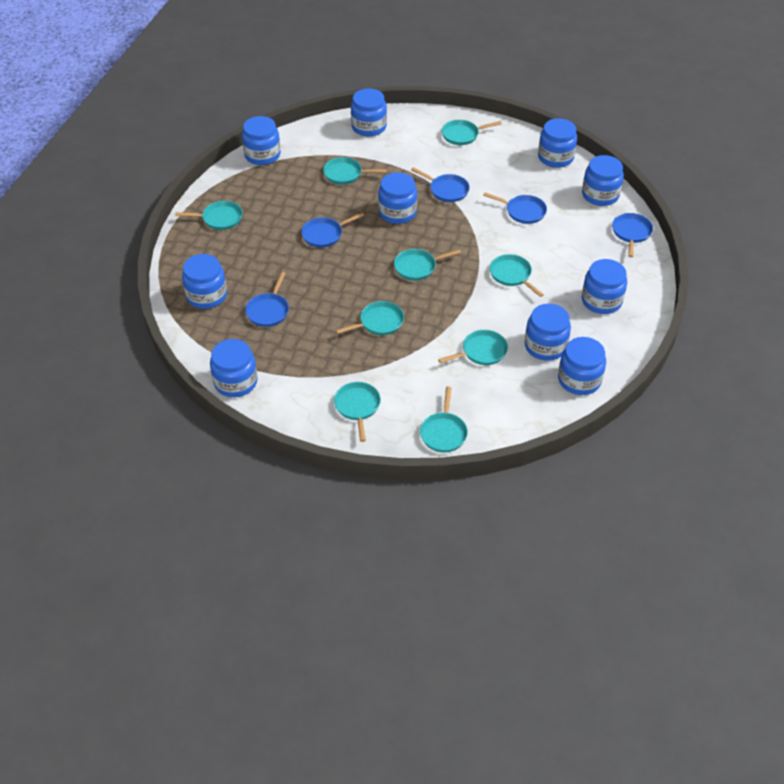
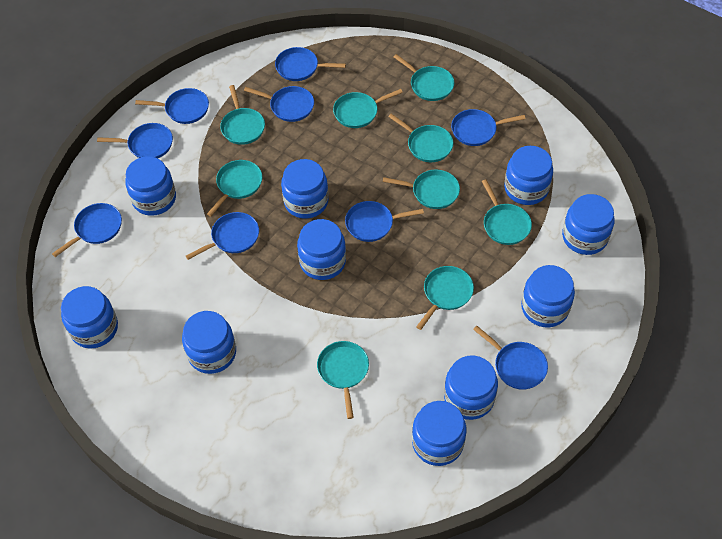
blue pan: [245,272,289,327] [301,213,364,247] [411,167,470,202] [483,192,547,224] [612,213,653,257] = 5 -> [52,203,122,257] [97,123,173,158] [135,88,209,124] [186,212,259,260] [244,86,314,122] [275,47,346,81] [345,201,424,242] [451,109,525,146] [473,326,548,390] = 9

